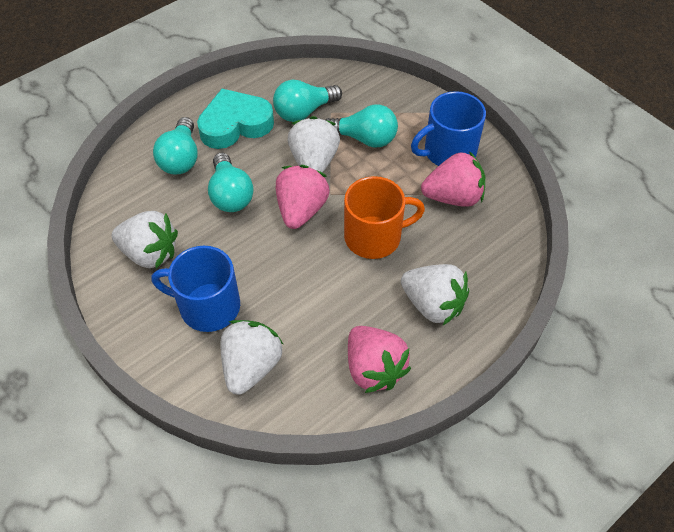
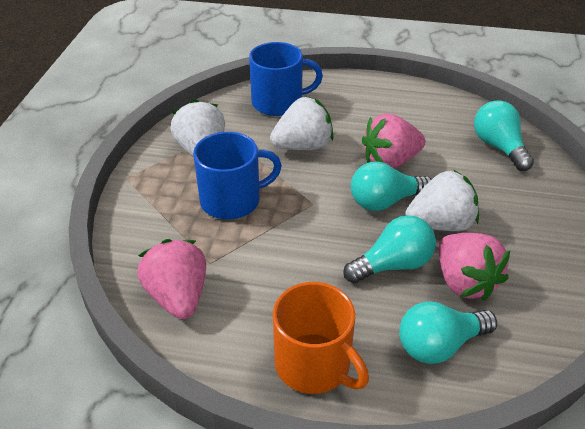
turquoise heart: [197,89,274,149] = 1 -> none = 0
white strawberry: [112,211,178,268] [220,320,283,395] [288,116,340,173] [401,264,469,325] = 4 -> [170,99,225,157] [270,97,333,150] [405,169,479,231] = 3

